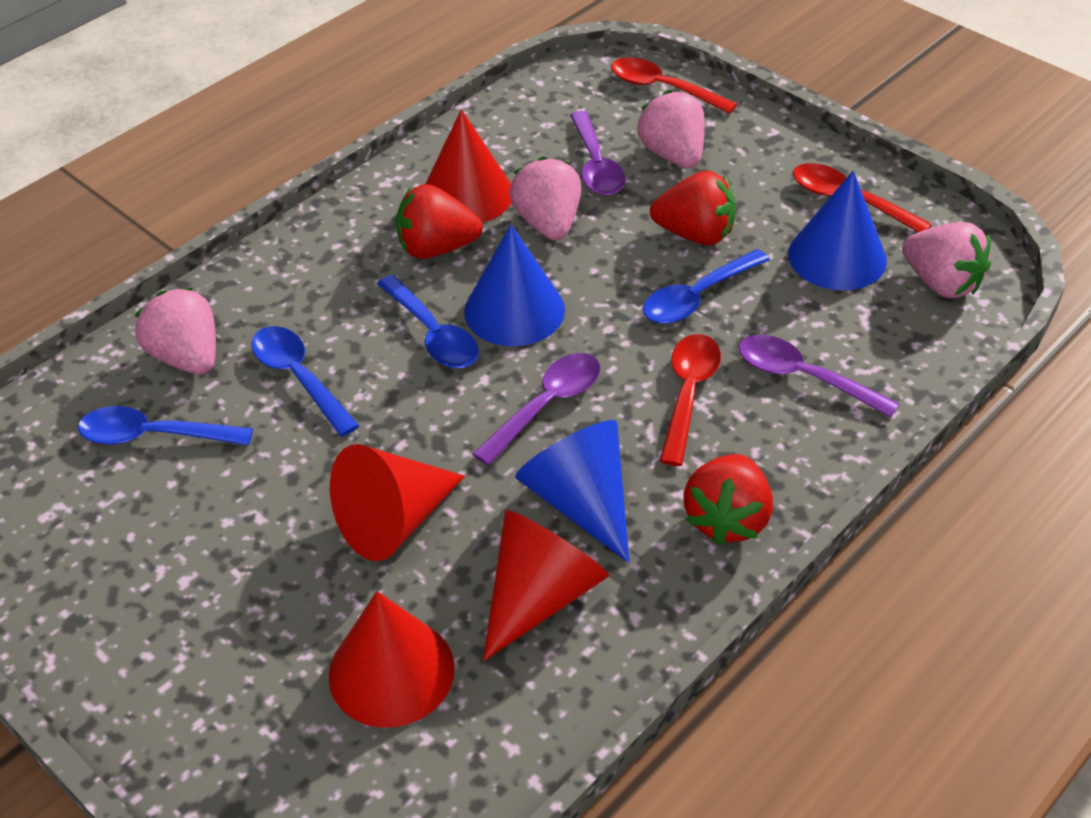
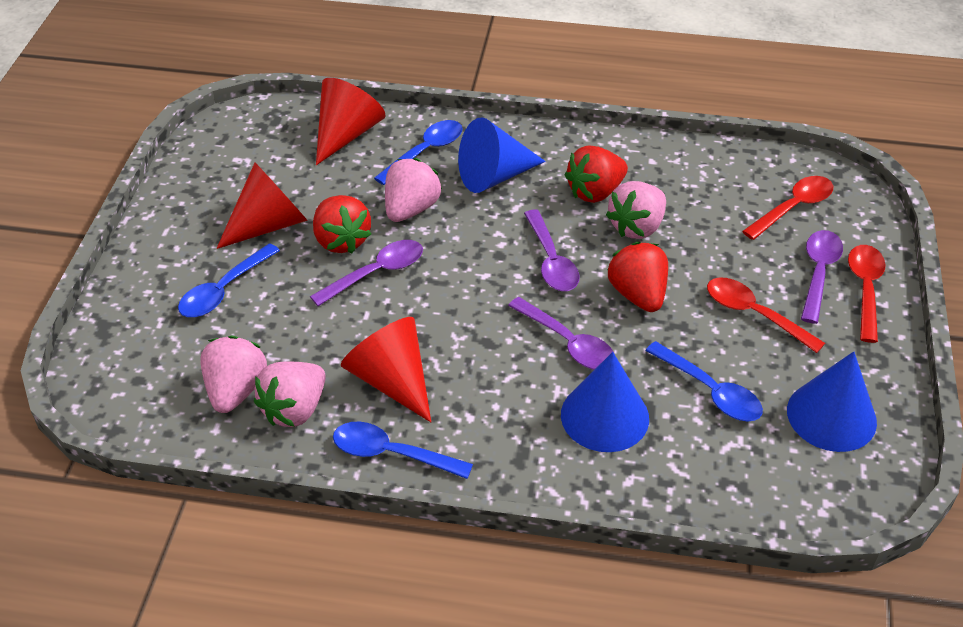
purple spoon: [473,353,600,465] [570,111,625,195] [739,335,899,418] = 3 -> [310,240,423,306] [508,297,614,370] [524,209,580,291] [801,230,843,324] = 4
red cone: [328,591,454,728] [330,444,465,561] [425,109,512,223] [483,510,609,661] = 4 -> [216,163,308,249] [316,78,386,165] [341,317,431,422] = 3

